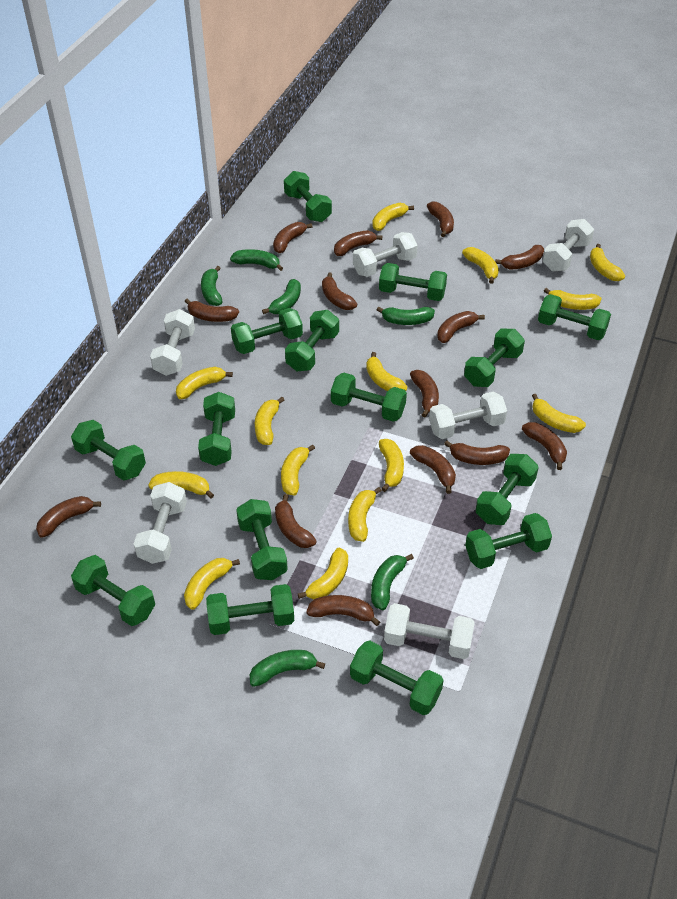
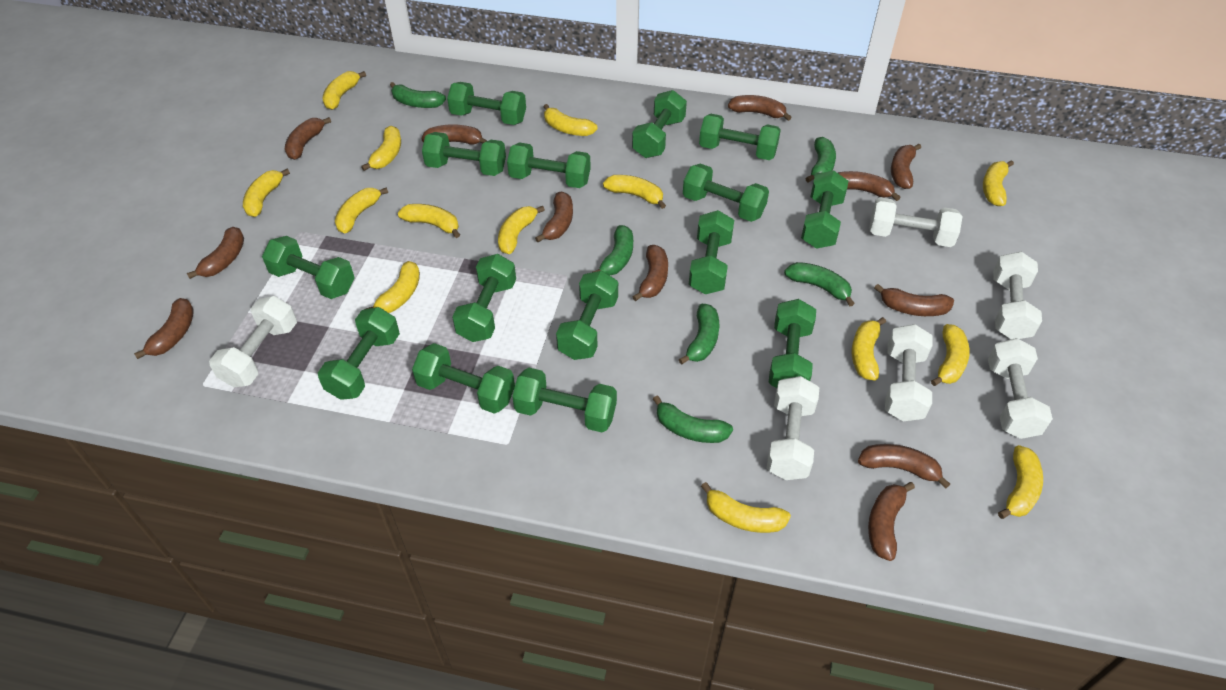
brown banana: [36,496,101,538] [185,298,239,322] [273,222,313,253] [275,494,317,548] [306,595,380,626] [322,272,357,310] [334,230,382,256] [410,370,439,417] [410,445,456,494] [427,202,454,237] [437,311,485,343] [444,441,510,465] [495,245,544,270] [522,422,567,470] = 14 -> [134,298,194,359] [187,227,244,279] [285,117,331,160] [421,124,487,145] [535,191,573,242] [633,245,668,301] [728,95,791,121] [838,171,901,201] [858,444,950,489] [868,482,915,561] [874,284,954,316] [891,144,921,189] = 12

